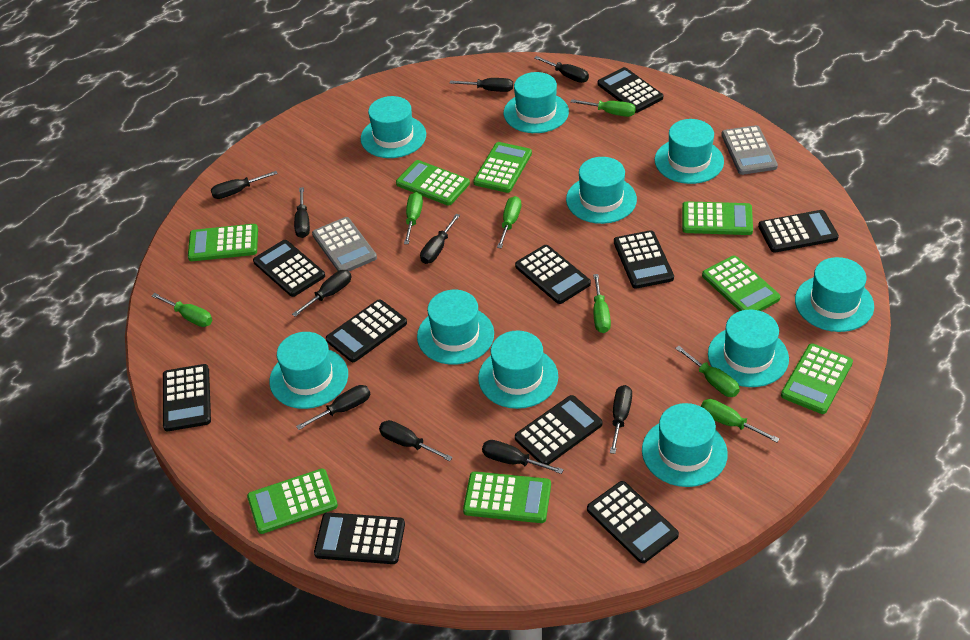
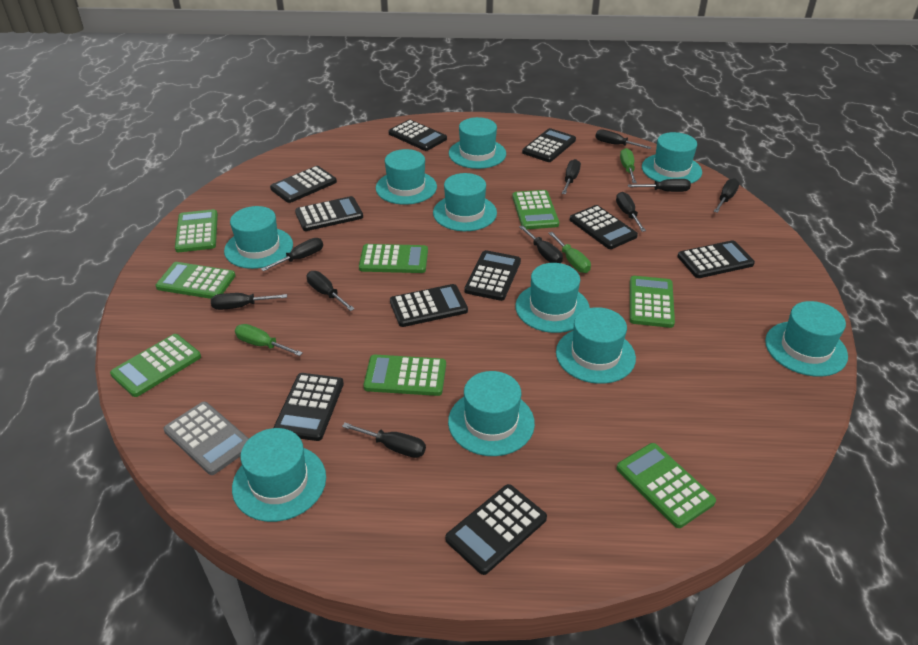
green screwdriver: [152,293,213,327] [404,192,423,244] [497,196,521,249] [571,99,636,117] [593,274,611,333] [675,346,740,397] [701,399,780,443] = 7 -> [235,324,303,356] [548,232,591,273] [620,148,637,183] = 3
grey calculator: [312,217,377,271] [721,125,778,175] = 2 -> [164,402,249,475] = 1

